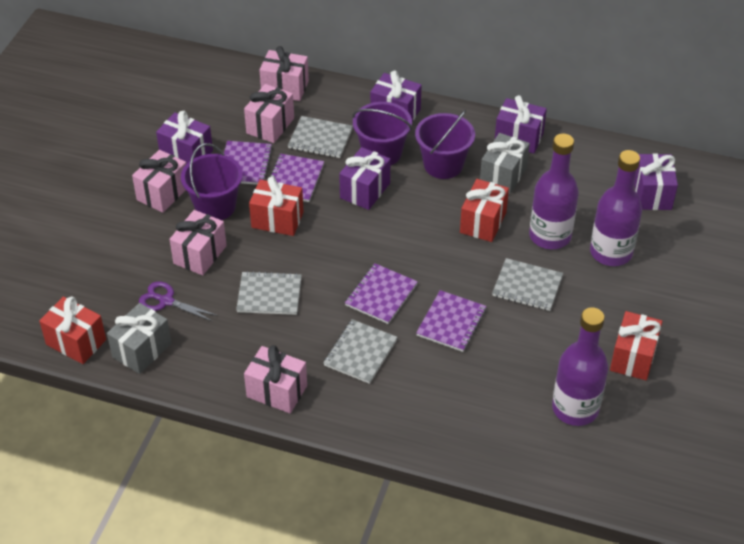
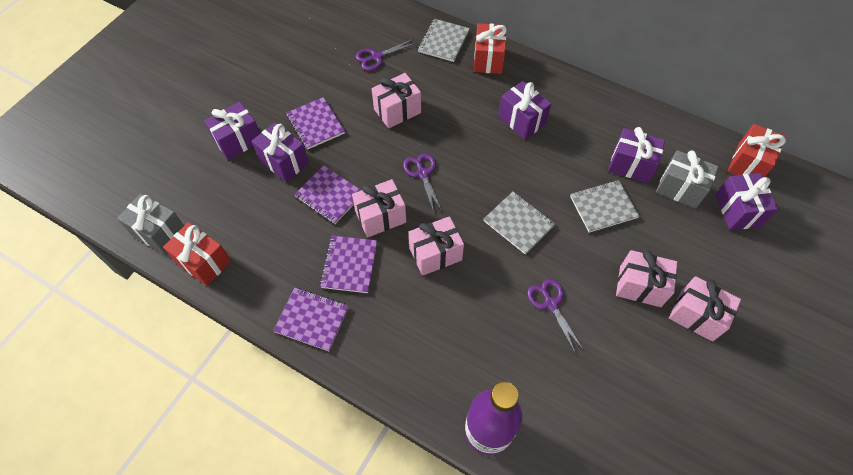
grey notebook: [236,271,302,315] [288,116,353,158] [323,319,398,384] [492,258,563,311] = 4 -> [418,19,470,62] [484,192,555,254] [570,180,640,233] = 3
purple bottle: [529,133,579,249] [552,307,608,426] [590,150,642,266] = 3 -> [465,381,522,455] = 1
purple bucket: [181,143,243,220] [352,102,412,166] [415,109,475,179] = 3 -> none = 0
purple scissors: [139,282,218,322] = 1 -> [356,39,416,71] [403,153,442,212] [527,279,583,354] = 3
red gift: [39,296,106,364] [249,176,304,236] [460,179,509,242] [610,311,662,380] = 4 -> [163,222,231,286] [474,23,507,74] [728,124,786,177] = 3

